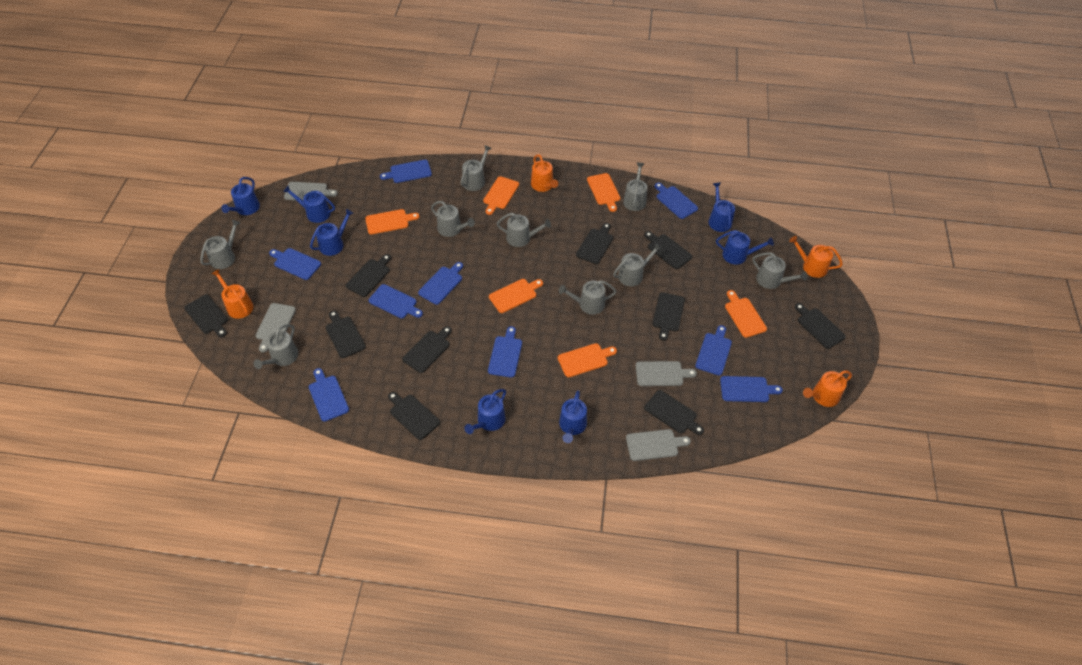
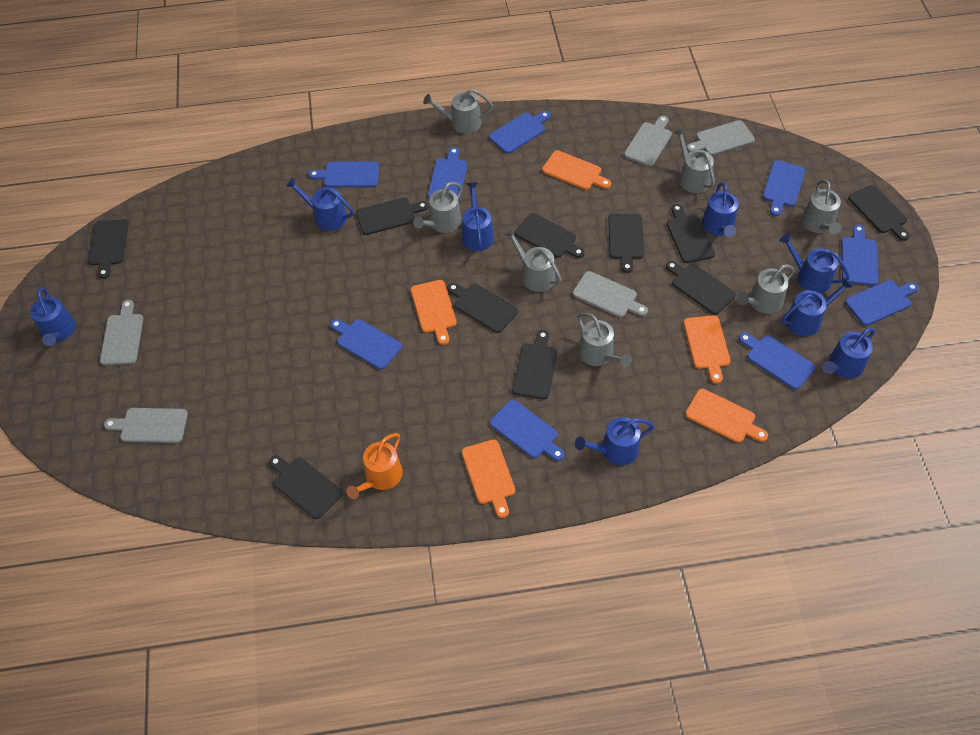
blue watering can: [221,177,260,215] [283,186,335,223] [310,209,354,256] [464,389,506,434] [559,390,587,443] [708,182,735,232] [716,230,774,265] = 7 -> [30,288,76,346] [286,178,354,231] [461,182,494,251] [575,417,654,465] [702,182,738,237] [779,233,850,293] [782,278,853,336] [822,328,875,379] = 8
grey cutting board: [256,303,296,353] [284,182,338,201] [626,429,691,461] [636,361,697,386] = 4 -> [100,300,143,365] [104,408,188,443] [573,271,648,317] [624,116,672,166] [687,120,755,155] = 5
grey watering can: [200,220,240,269] [254,324,298,369] [431,201,475,237] [461,145,492,191] [497,213,551,247] [559,280,617,315] [613,243,662,286] [623,162,647,211] [752,252,807,289] = 9 -> [413,182,462,233] [423,89,493,134] [504,228,562,292] [578,313,632,367] [674,128,715,193] [737,264,795,314] [801,180,841,235] = 7
orange cutting board: [365,209,419,234] [483,176,519,215] [489,279,543,313] [558,343,617,377] [587,173,620,212] [725,290,767,338] = 6 -> [411,280,456,345] [462,439,515,518] [542,150,611,190] [683,315,730,384] [685,389,768,443] = 5
orange watering can: [211,269,253,319] [531,154,558,192] [789,236,843,278] [803,370,852,407] = 4 -> [346,433,403,499] = 1

